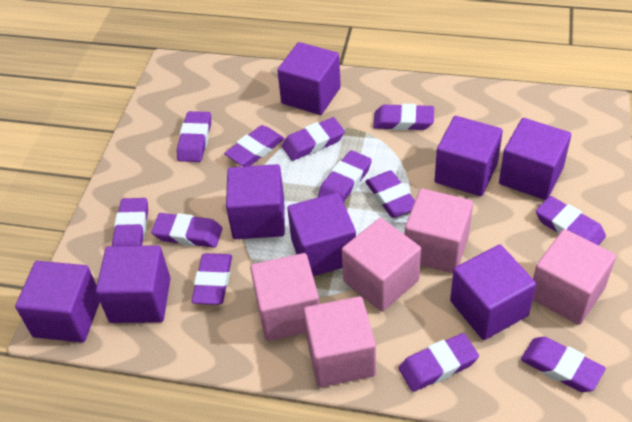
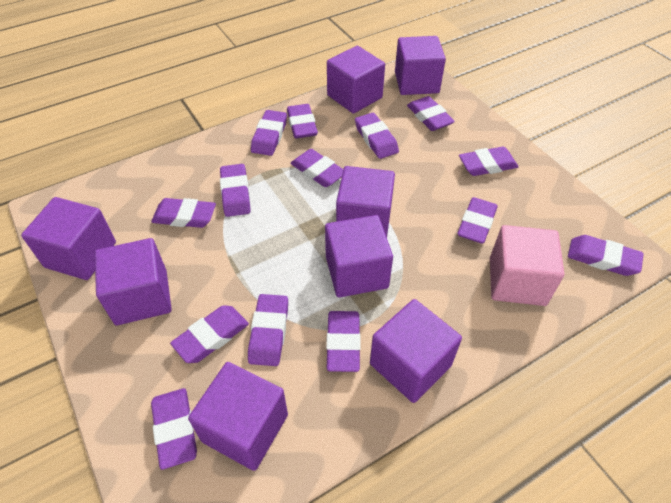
pink cube: [250,253,319,341] [303,296,376,387] [342,218,421,311] [405,189,473,273] [533,229,616,325] = 5 -> [490,225,565,306] = 1
purple eraser: [112,198,148,246] [151,213,223,248] [177,111,211,162] [191,253,232,305] [224,125,284,166] [282,117,345,161] [318,150,372,202] [365,171,415,218] [373,104,434,131] [399,333,479,392] [521,337,606,392] [536,196,606,245] = 12 -> [151,198,216,228] [151,388,197,470] [170,305,249,363] [220,164,251,217] [248,294,288,366] [251,110,287,156] [287,104,318,139] [290,149,343,187] [326,311,361,372] [355,113,399,159] [407,96,455,131] [457,197,498,244] [459,147,518,176] [568,235,644,276] = 14

